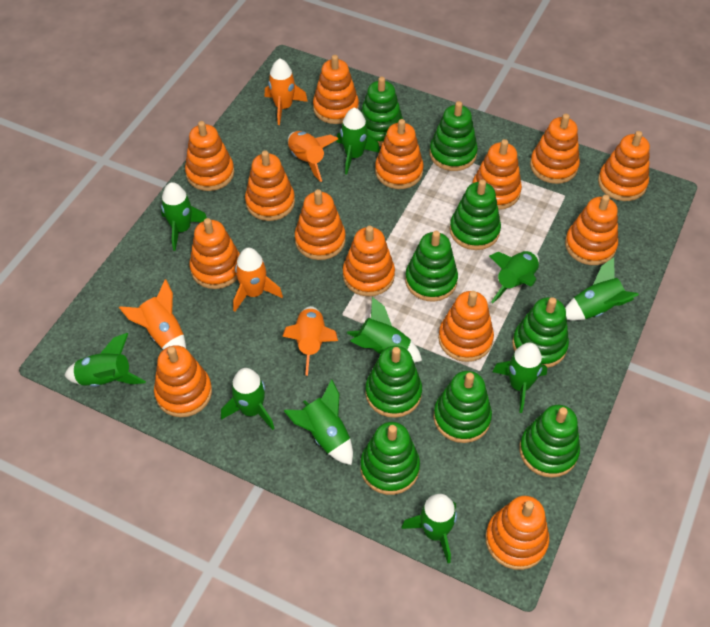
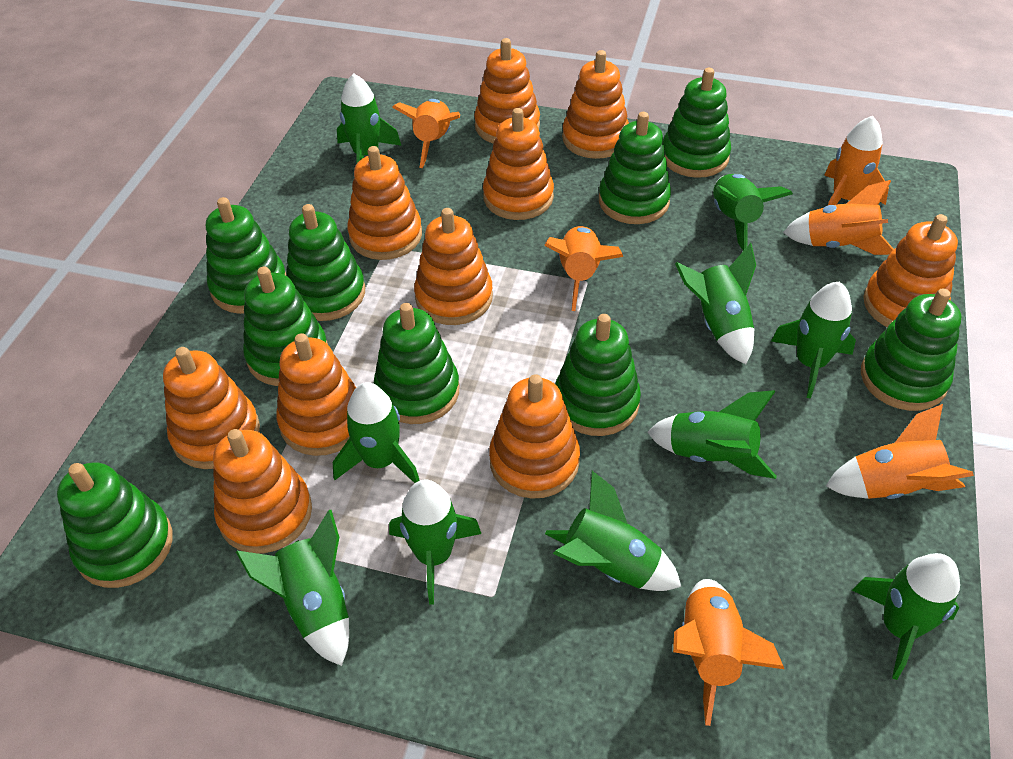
orange rocket: [119,279,186,350] [233,248,283,312] [265,58,308,125] [282,306,338,376] [288,131,338,182] = 5 -> [392,99,460,168] [544,226,623,311] [673,579,784,726] [783,180,894,255] [824,116,889,205] [826,404,974,499] = 6
orange stacking toy: [154,345,212,417] [185,121,234,191] [190,218,240,289] [245,151,295,221] [295,189,346,260] [313,55,359,124] [343,226,395,296] [375,119,424,189] [438,291,494,362] [472,139,522,210] [485,496,549,570] [530,114,580,184] [565,195,618,265] [598,131,650,201] = 14 -> [163,347,260,469] [213,429,312,554] [277,333,356,456] [347,146,422,260] [414,208,493,325] [474,38,540,144] [483,108,554,220] [489,374,580,499] [562,50,629,159] [863,214,958,327] = 10

